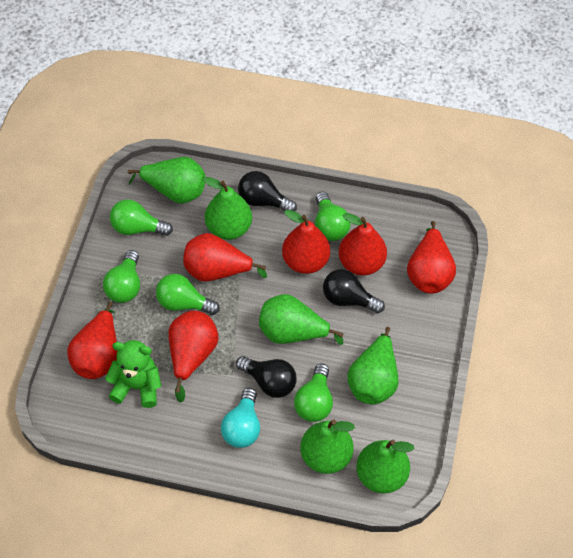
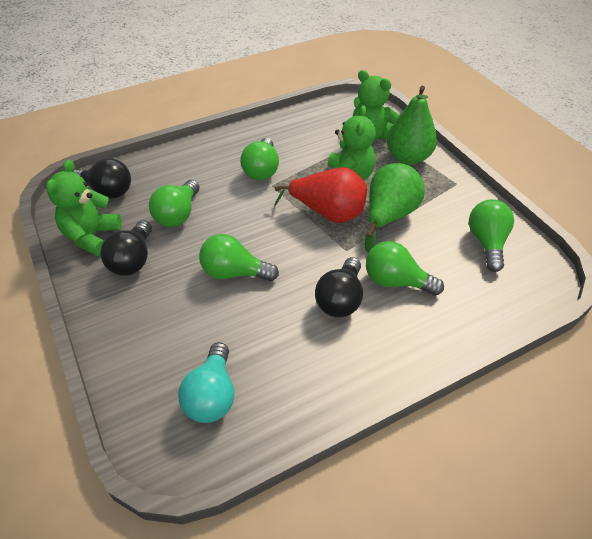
green pear: [128,157,205,204] [203,177,252,240] [259,294,343,345] [300,419,355,474] [347,327,398,405] [356,440,415,494] = 6 -> [365,163,425,253] [387,86,437,165] = 2
green teddy bear: [105,340,161,408] = 1 -> [46,160,122,256] [328,106,376,180] [352,70,399,140] = 3
red pear: [67,302,117,379] [168,311,219,403] [183,233,267,282] [282,210,330,274] [339,213,387,275] [407,221,456,294] = 6 -> [274,167,367,223] = 1

